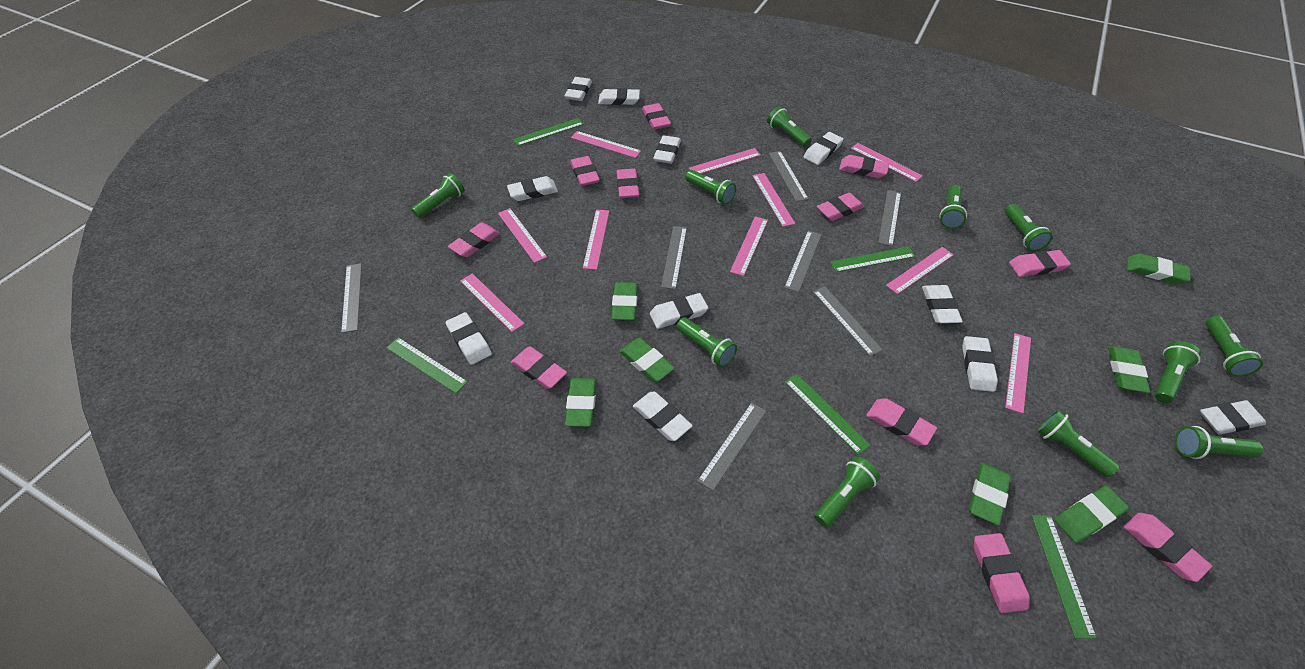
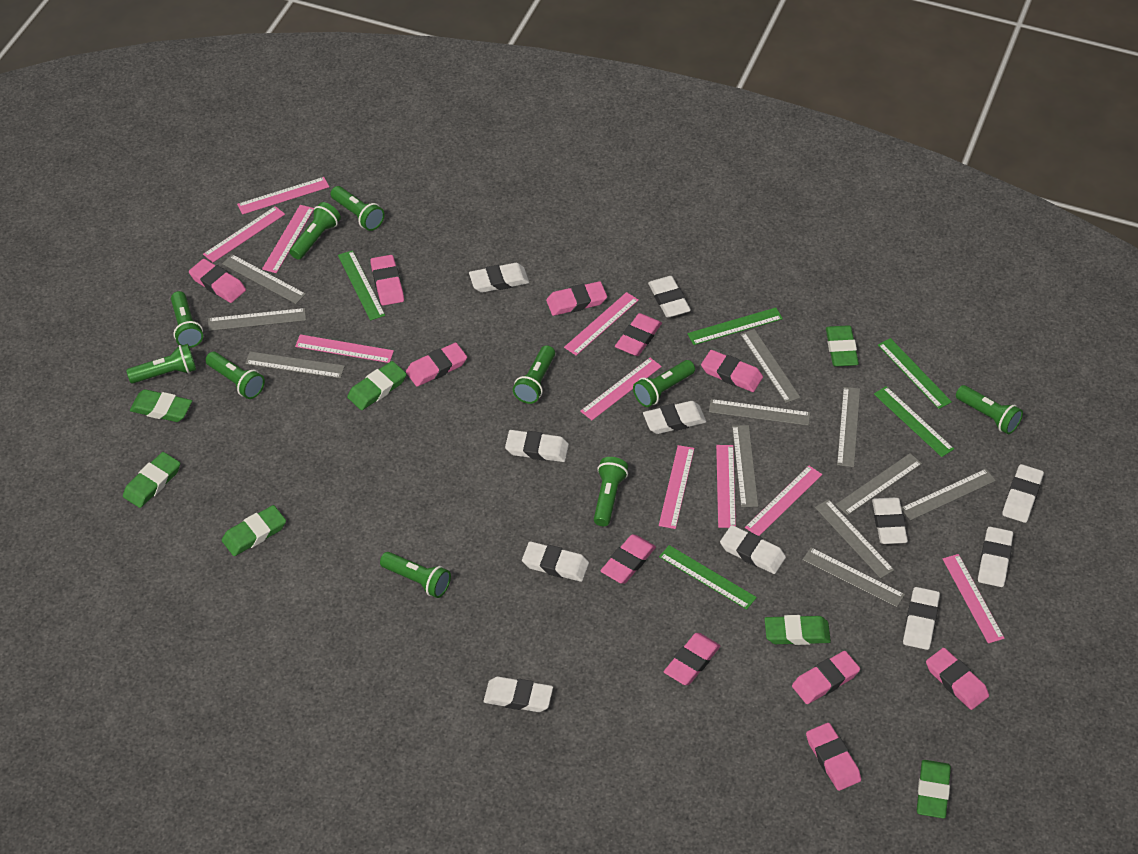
green flashlight: [411,173,465,218] [677,317,737,367] [685,170,736,205] [767,106,812,147] [814,457,880,528] [940,185,967,229] [1005,204,1052,251] [1037,410,1120,477] [1155,341,1201,404] [1175,426,1263,459] [1206,316,1263,377] = 11 -> [126,344,196,384] [171,291,203,348] [205,352,265,399] [290,202,341,260] [331,186,385,231] [380,552,451,598] [513,345,555,404] [594,457,628,526] [633,360,695,407] [956,385,1023,434] = 10
grey ruler: [341,263,362,333] [661,226,687,289] [697,403,766,490] [769,151,808,202] [784,231,821,292] [813,286,883,356] [878,190,901,246] = 7 -> [208,308,306,331] [222,254,306,304] [245,351,345,378] [709,399,810,426] [732,425,758,507] [740,329,800,403] [802,548,905,607] [815,499,894,578] [836,453,922,516] [837,387,860,467] [901,469,996,521] = 11

